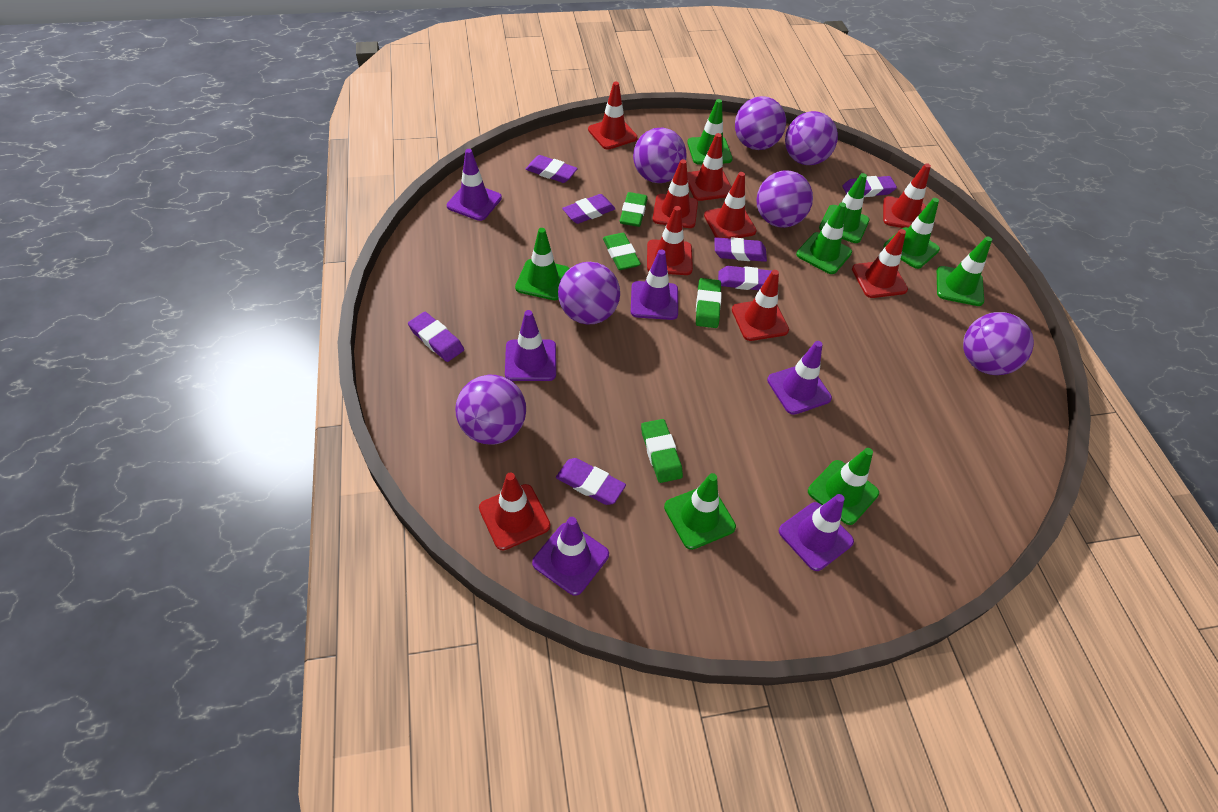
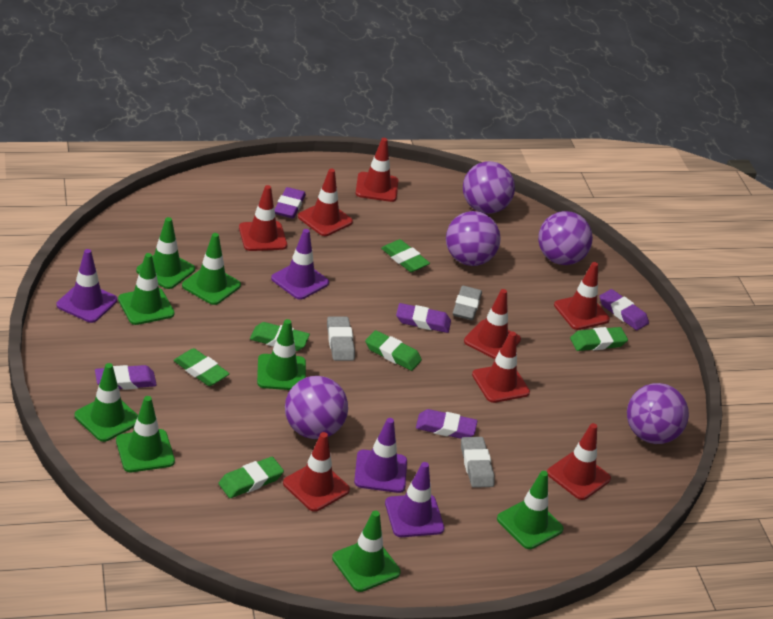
green eraser: [603,233,641,270] [620,192,648,227] [641,419,683,483] [696,278,722,328] = 4 -> [173,348,230,386] [218,457,284,498] [250,322,310,351] [365,330,422,371] [381,239,430,272] [570,327,628,351] = 6
grey eraser: none = 0 -> [327,317,355,361] [453,286,482,320] [461,437,494,488] = 3
purple ball: [455,375,526,445] [558,262,620,324] [633,127,687,183] [735,96,786,150] [756,170,813,228] [785,111,838,165] [963,312,1034,375] = 7 -> [285,376,348,439] [446,211,501,266] [463,161,515,214] [538,211,593,265] [627,383,689,444] = 5
purple eraser: [408,312,464,362] [526,155,578,183] [556,458,626,505] [562,194,616,224] [714,237,767,262] [718,266,772,290] [842,176,897,197] = 7 -> [95,365,157,390] [275,187,306,218] [396,303,451,333] [416,409,477,439] [599,289,649,330] = 5
purple traffic cone: [447,149,502,221] [505,310,556,381] [532,517,609,596] [631,249,678,320] [767,341,832,415] [779,494,854,571] = 6 -> [57,249,117,323] [271,229,329,300] [354,418,407,493] [385,462,444,537] = 4
red traffic cone: [479,472,550,551] [588,82,638,150] [647,206,693,275] [652,159,698,228] [687,133,731,201] [704,172,757,239] [732,270,789,341] [852,229,908,298] [883,163,931,228] = 9 -> [239,185,287,251] [283,432,350,512] [298,169,353,236] [356,138,398,202] [464,289,521,359] [472,332,530,403] [547,423,611,500] [554,262,610,330] = 8

